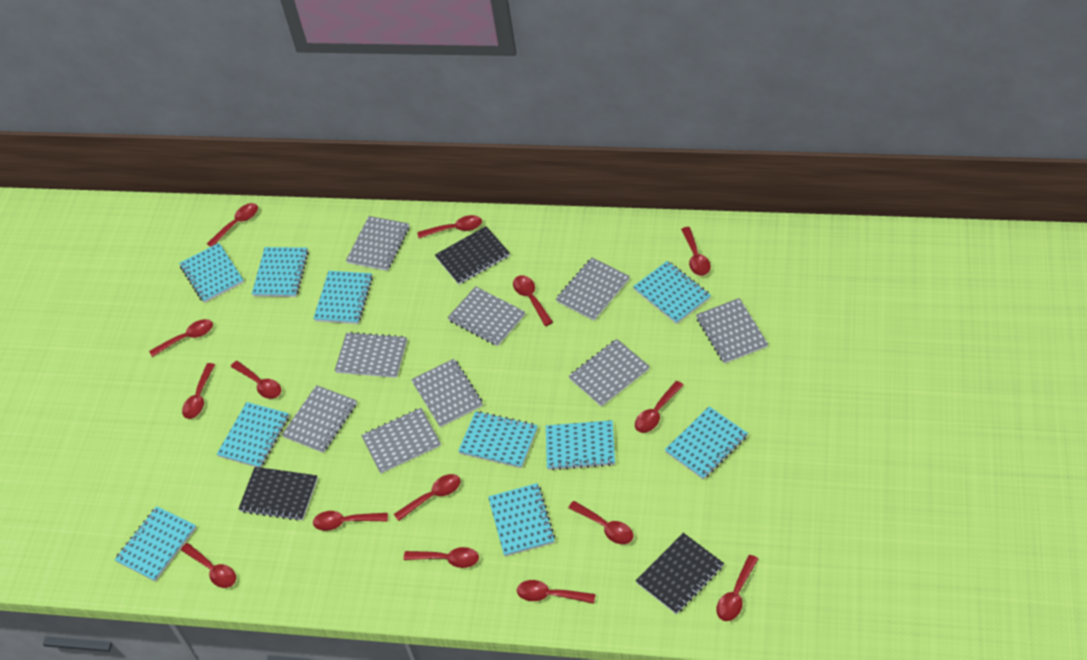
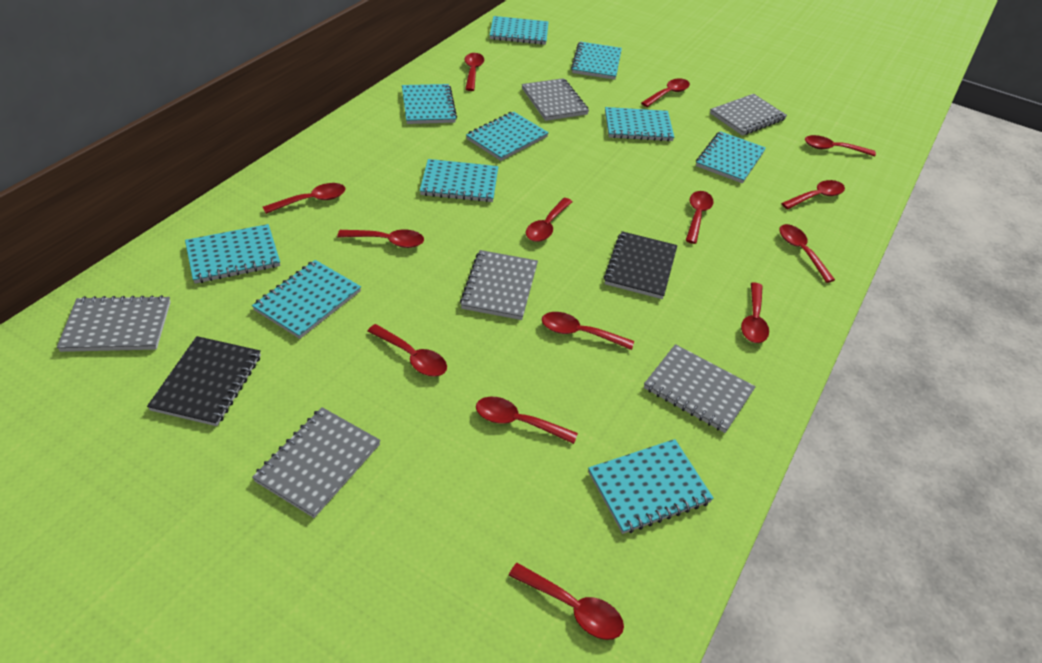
black notebook: [238,467,318,521] [435,226,510,284] [636,533,724,614] = 3 -> [147,336,261,426] [604,231,677,299] = 2
grey notebook: [282,385,357,453] [335,332,407,378] [346,216,409,271] [361,408,441,473] [411,359,483,427] [447,286,525,346] [556,258,630,320] [569,339,650,407] [696,298,768,364] = 9 -> [57,295,170,352] [252,407,381,518] [460,250,538,320] [522,78,589,121] [644,344,756,433] [710,94,787,136] = 6
red spoon: [149,319,213,357] [181,543,236,588] [182,363,215,419] [207,203,258,247] [231,361,281,399] [313,511,388,531] [394,474,461,521] [404,547,479,568] [417,215,482,238] [513,275,553,326] [517,580,595,604] [568,501,633,544] [635,381,684,433] [681,227,711,276] [716,555,758,621] = 15 -> [263,183,346,214] [337,229,424,248] [367,324,447,377] [465,53,484,91] [476,397,578,444] [508,563,624,640] [526,198,573,242] [542,312,634,350] [641,78,690,107] [685,191,713,244] [741,283,769,343] [779,224,835,283] [781,180,845,209] [805,135,876,156] = 14

